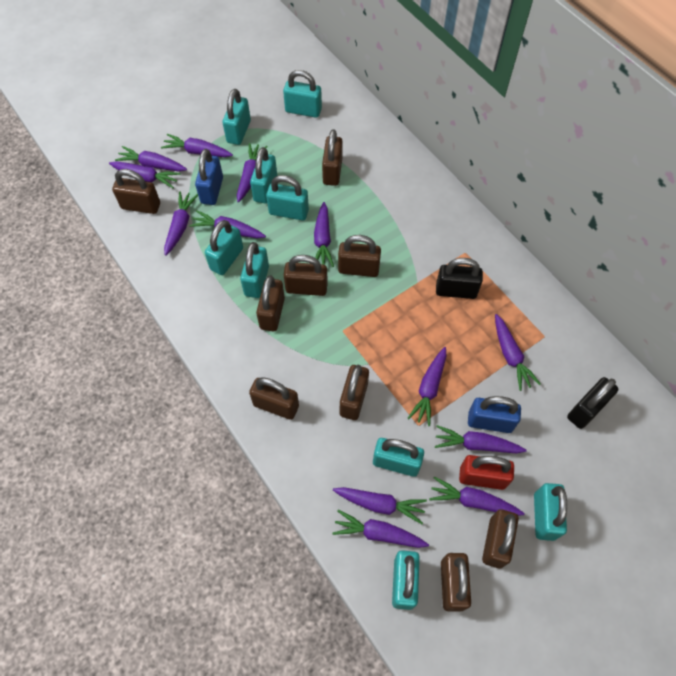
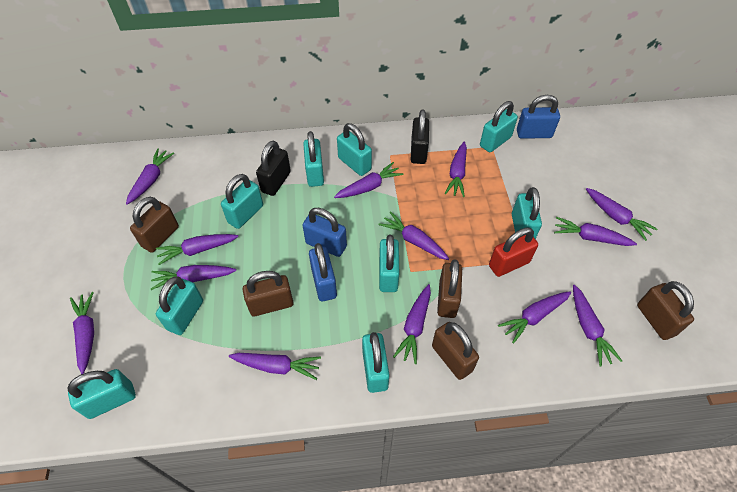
blue padlock: [195,149,223,205] [468,396,521,433] = 2 -> [303,208,347,257] [309,243,337,301] [517,95,560,139] = 3
brown padlock: [112,169,160,214] [249,377,299,420] [256,276,285,331] [284,255,328,296] [322,129,343,186] [338,235,381,277] [340,365,369,420] [441,553,471,612] [482,509,519,568] = 9 -> [130,197,179,253] [243,271,294,316] [432,322,479,380] [437,260,462,318] [637,281,694,340] = 5

